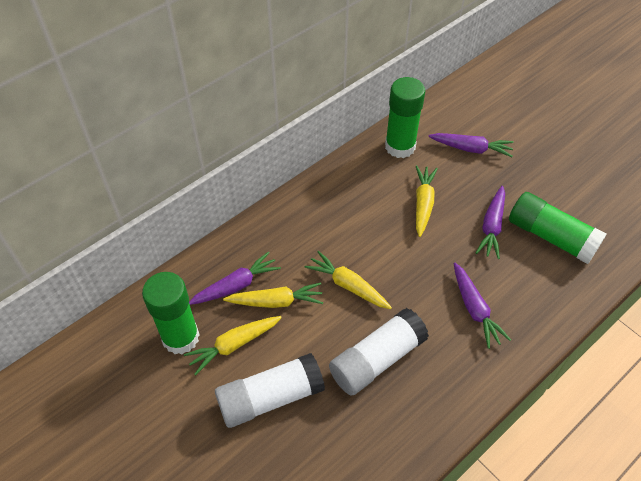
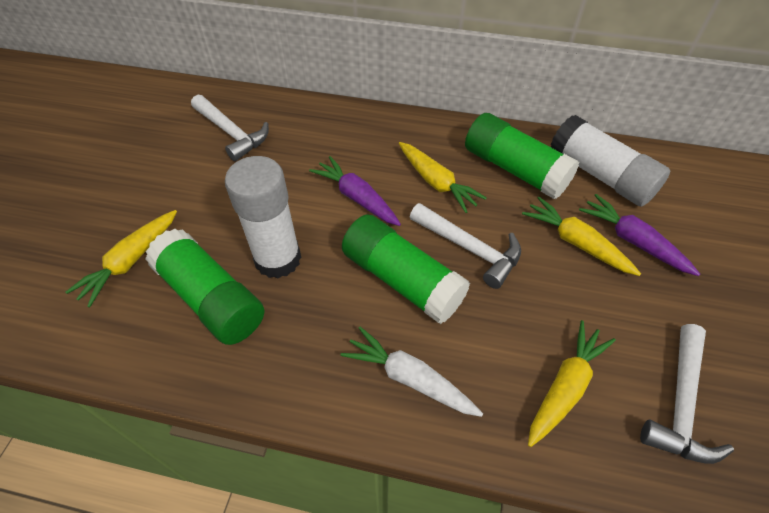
purple carrot: [189,251,281,305] [428,133,514,157] [454,263,511,349] [476,186,505,259] = 4 -> [309,156,401,226] [579,194,700,276] = 2
white carrot: none = 0 -> [341,327,483,417] = 1
white hammer: none = 0 -> [191,95,269,161] [410,203,521,289] [640,324,734,464] = 3

